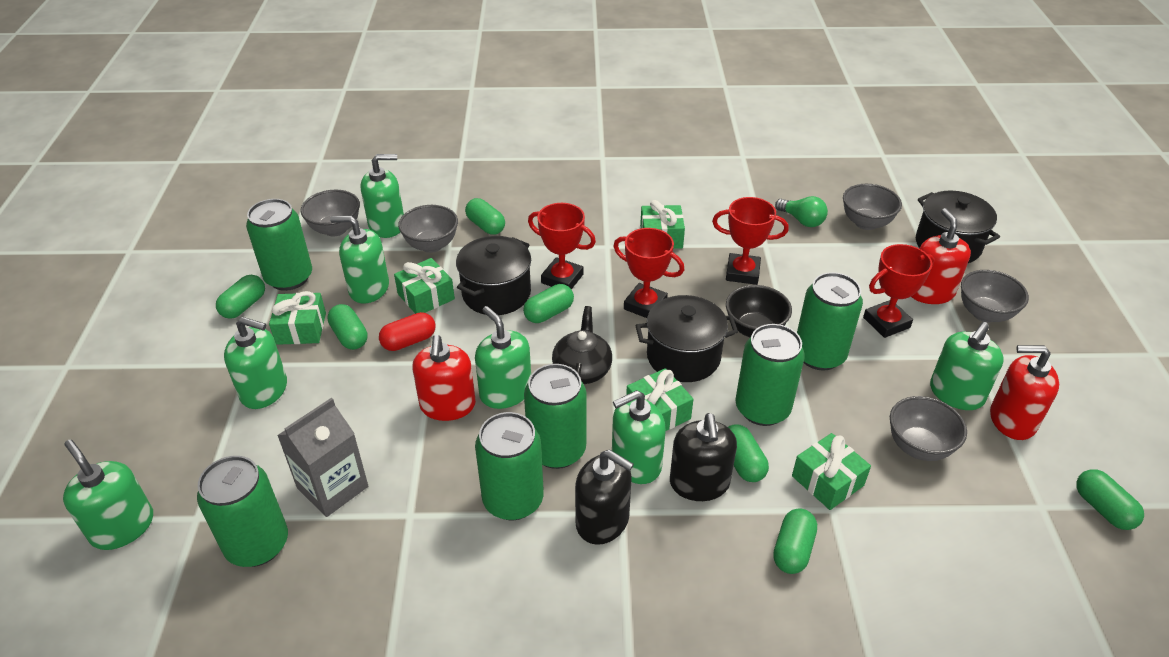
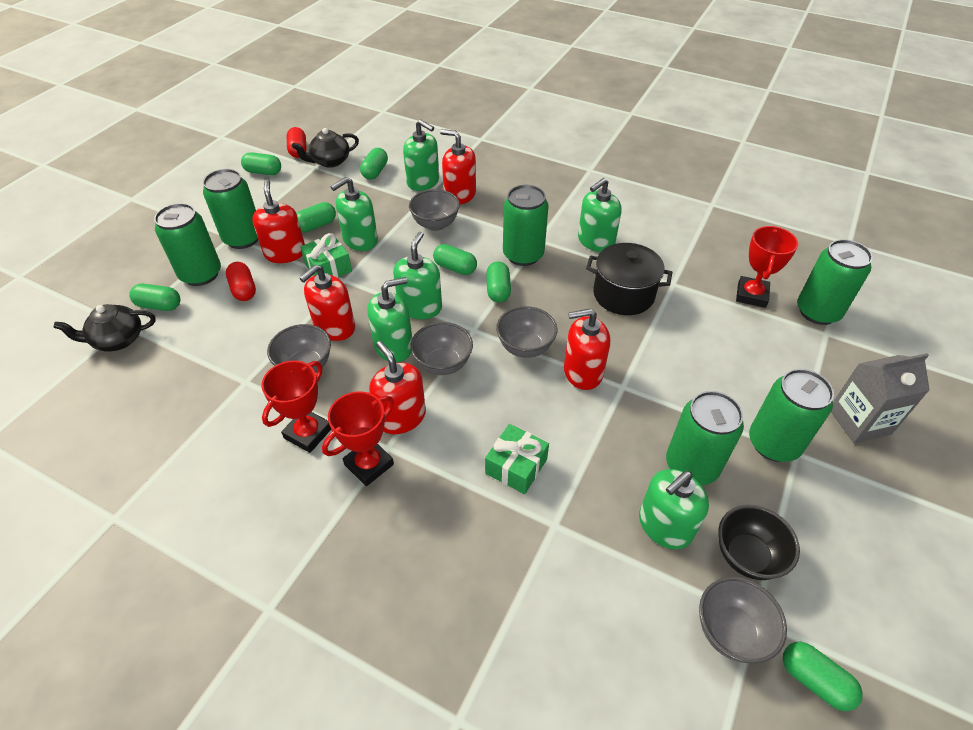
black pot: [456,236,531,315] [635,295,738,382] [916,191,1000,263] = 3 -> [586,243,672,315] = 1
black soap dispenser: [575,450,634,545] [670,413,737,501] = 2 -> none = 0
black teapot: [552,306,612,384] = 1 -> [53,304,156,351] [292,128,359,168] = 2
green gift: [269,291,326,345] [394,258,455,314] [626,368,694,431] [640,200,685,249] [792,433,871,510] = 5 -> [300,233,352,278] [485,424,549,494] = 2
green light bulb: [775,196,828,227] = 1 -> none = 0
green soap dispenser: [63,440,153,550] [224,317,287,409] [330,216,389,303] [361,154,404,238] [475,306,531,409] [612,390,666,484] [930,322,1004,410] = 7 -> [330,177,378,251] [367,277,412,362] [393,232,442,319] [403,119,439,191] [578,178,622,252] [639,469,709,549] = 6
red capsule: [379,312,435,351] = 1 -> [226,262,256,301] [287,127,307,158] = 2
red soap dispenser: [412,335,476,421] [911,208,971,304] [990,345,1059,440] = 3 -> [252,179,305,263] [299,265,355,341] [369,341,426,434] [440,129,476,204] [564,308,610,390] = 5
red trophy: [528,203,596,290] [613,228,684,318] [712,197,789,285] [863,244,934,338] = 4 -> [261,361,331,453] [322,392,394,486] [736,226,798,308] = 3

